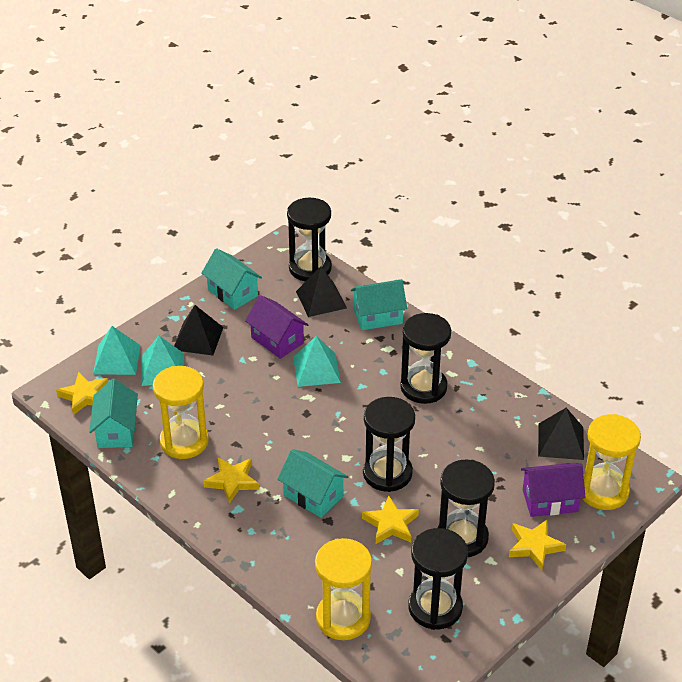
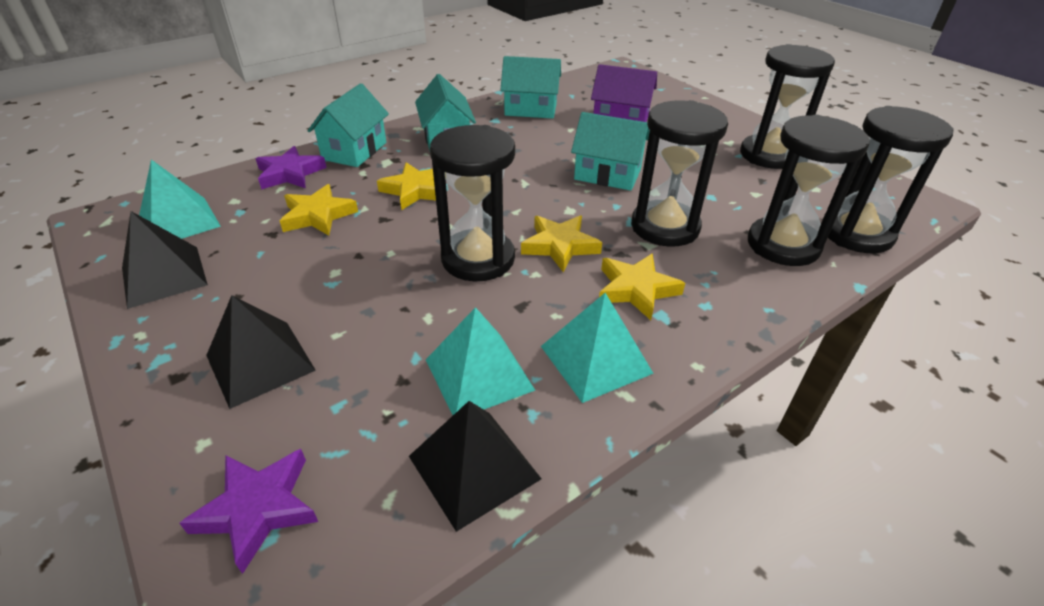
purple house: [245,295,308,359] [521,463,586,517] = 2 -> [591,64,657,122] = 1
purple star: none = 0 -> [179,449,318,574] [255,146,327,190] = 2
yellow hourglass: [153,366,209,459] [315,538,372,640] [583,414,641,510] = 3 -> none = 0

